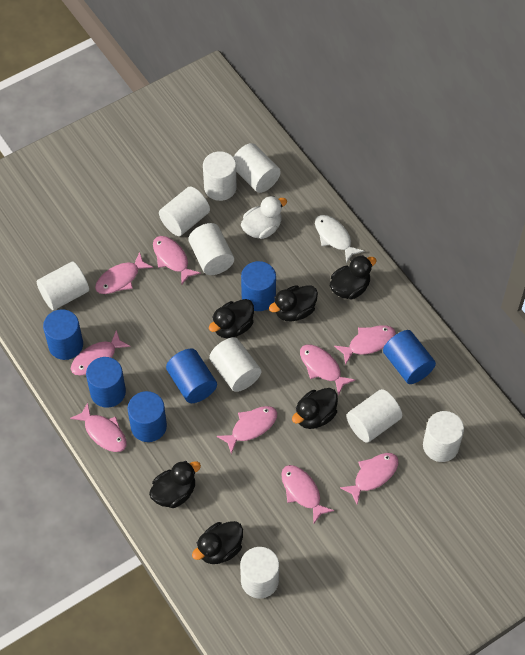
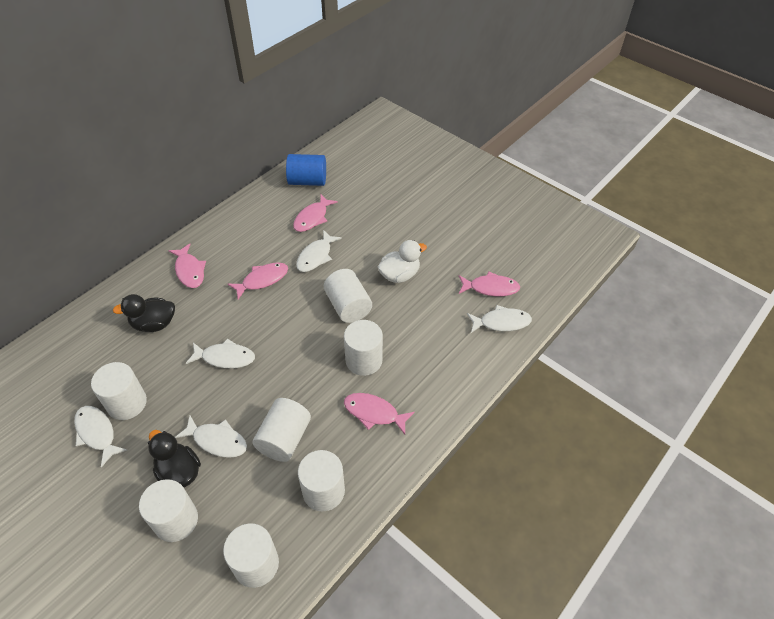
black duck: [149,461,201,508] [192,521,243,564] [209,299,254,338] [269,285,318,321] [292,388,338,429] [330,255,377,300] = 6 -> [113,294,175,332] [148,430,201,488] = 2
blue cylinder: [43,309,83,360] [86,357,126,408] [128,391,167,442] [166,348,217,403] [241,261,276,311] [383,330,436,384] = 6 -> [286,154,326,186] = 1
pink fish: [70,402,127,452] [71,330,131,375] [95,252,153,294] [153,236,201,285] [216,406,277,454] [281,465,334,523] [300,345,355,395] [334,325,396,365] [340,453,398,504] = 9 -> [168,243,206,288] [228,262,288,299] [293,194,338,232] [344,393,415,435] [459,271,520,296] = 5
white cylinder: [37,262,89,310] [159,186,210,236] [188,223,234,275] [203,151,237,201] [209,337,261,392] [233,143,281,193] [240,547,279,598] [347,389,402,443] [423,411,464,462] = 9 -> [91,362,147,420] [139,479,198,542] [223,523,279,588] [252,398,311,462] [298,450,345,511] [324,269,372,323] [344,320,383,376] = 7
white fish: [315,215,364,263] = 1 -> [74,406,127,468] [175,416,247,458] [186,339,255,368] [296,230,342,272] [467,305,532,333] = 5

